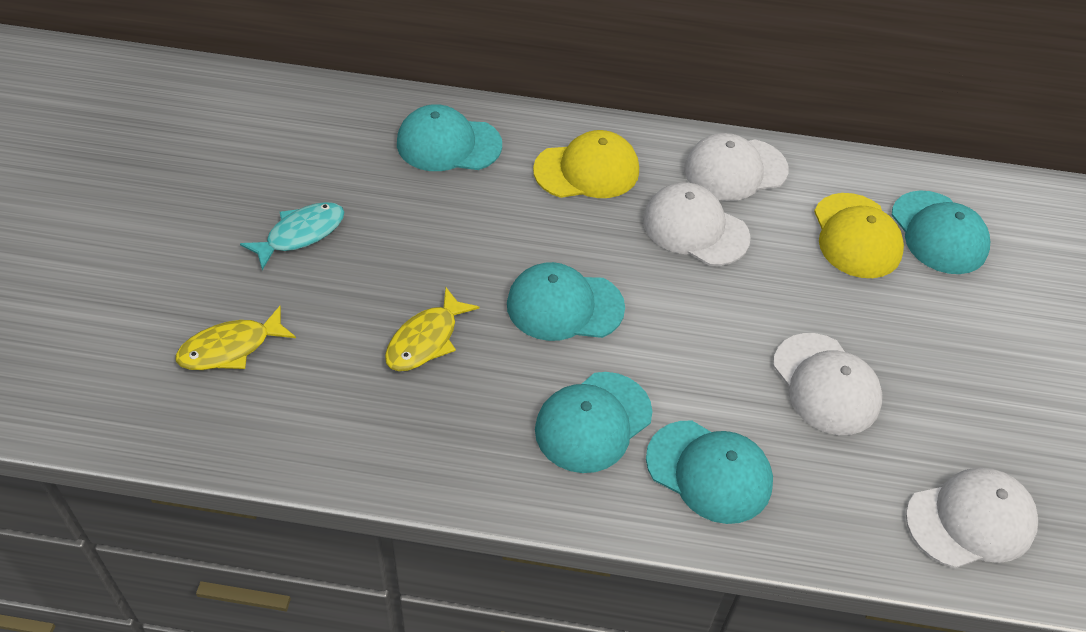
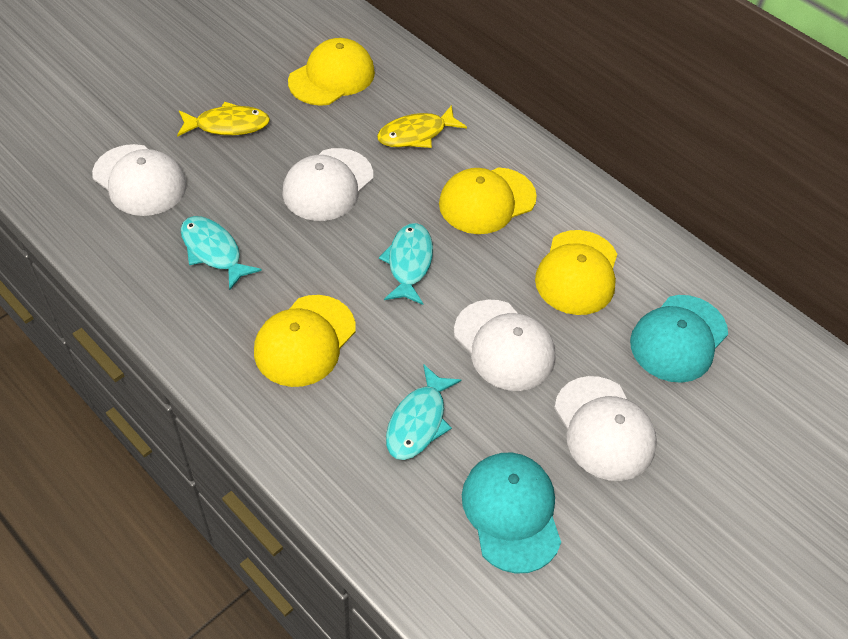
turquoise cap: [397,104,502,171] [507,262,625,341] [535,372,652,473] [646,421,773,524] [891,191,990,274] = 5 -> [462,453,561,574] [630,295,728,383] = 2
turquoise fish: [240,202,345,270] = 1 -> [180,216,262,291] [379,223,433,305] [386,364,461,460] = 3
yellow cap: [533,130,639,198] [814,193,904,278] = 2 -> [254,295,356,387] [288,38,375,106] [439,167,537,234] [535,230,617,315] = 4

